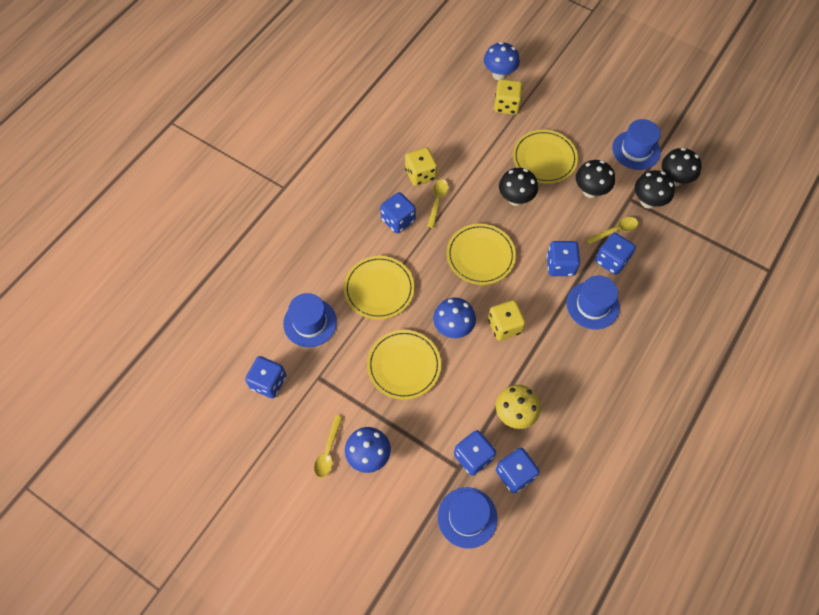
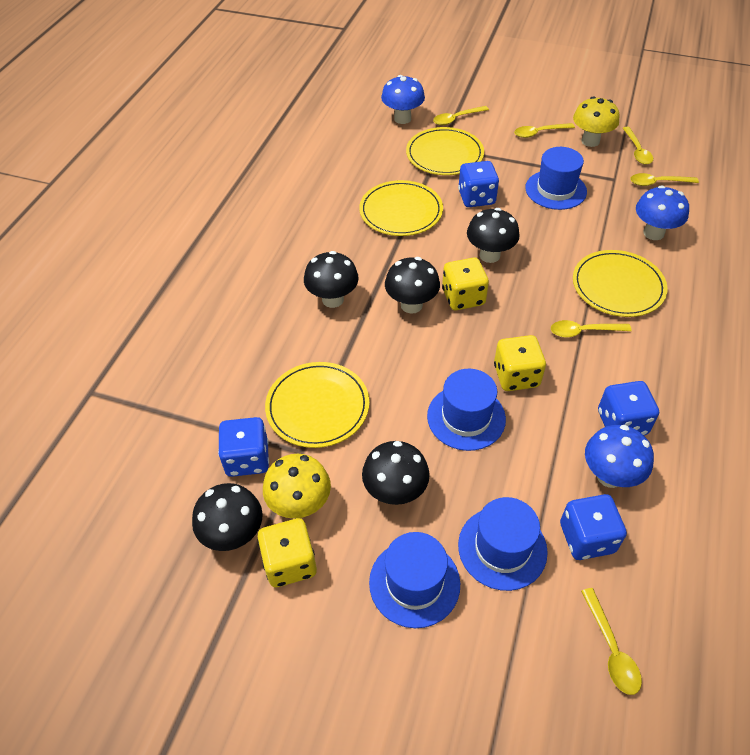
black mushroom: [499,168,538,206] [576,160,615,198] [635,170,675,209] [662,148,701,186] = 4 -> [192,483,263,551] [304,251,359,308] [362,441,430,505] [385,257,440,314] [467,208,520,263] = 5
blue dice: [245,356,287,398] [380,192,416,234] [454,430,496,476] [496,448,540,493] [547,241,580,276] [595,233,636,275] = 6 -> [218,417,269,477] [458,161,499,207] [560,494,627,560] [598,381,659,436] = 4
yellow mushroom: [496,385,541,429] = 1 -> [263,454,331,518] [573,96,620,147] = 2
yellow spoon: [314,415,343,478] [427,180,449,228] [586,217,638,245] = 3 -> [433,106,489,125] [514,123,575,138] [551,320,632,338] [581,588,642,695] [623,127,653,165] [630,173,699,186] = 6

